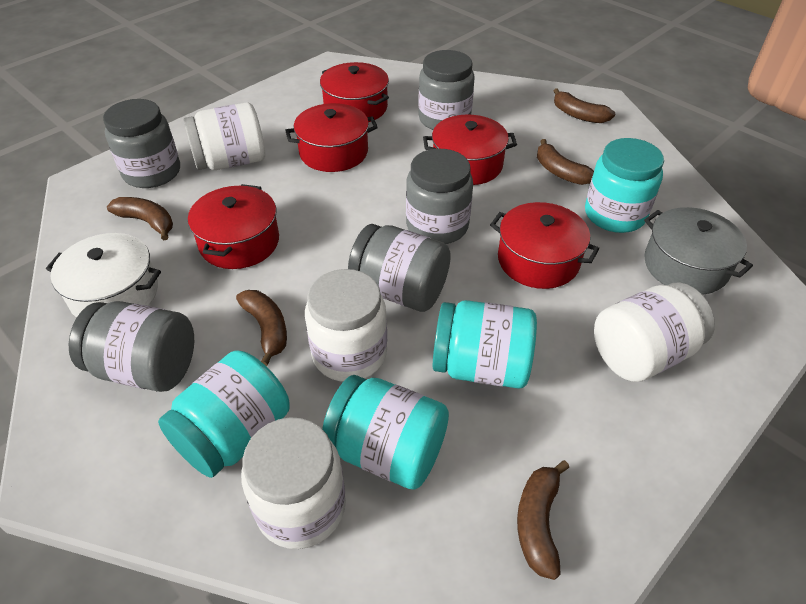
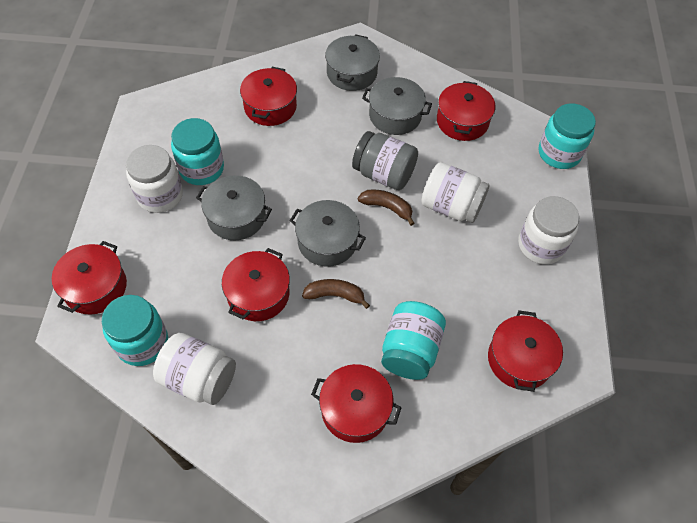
brown banana: [107,197,173,240] [236,290,287,367] [517,460,569,580] [537,139,594,185] [554,88,615,123] = 5 -> [302,279,370,309] [358,190,415,226] = 2
grey jar: [68,301,194,392] [103,99,180,188] [348,224,451,312] [406,149,473,244] [418,50,474,130] = 5 -> [352,131,418,190] = 1
grey pot: [644,207,753,295] = 1 -> [196,175,272,240] [289,200,366,267] [325,34,380,91] [362,77,432,135] = 4
red pot: [188,184,279,269] [285,103,378,172] [320,62,389,122] [423,115,517,185] [490,202,599,289] = 5 -> [52,241,127,315] [222,248,290,321] [240,67,297,126] [311,364,402,443] [437,81,495,141] [488,310,563,392] = 6
white pot: [46,233,161,318] = 1 -> none = 0

